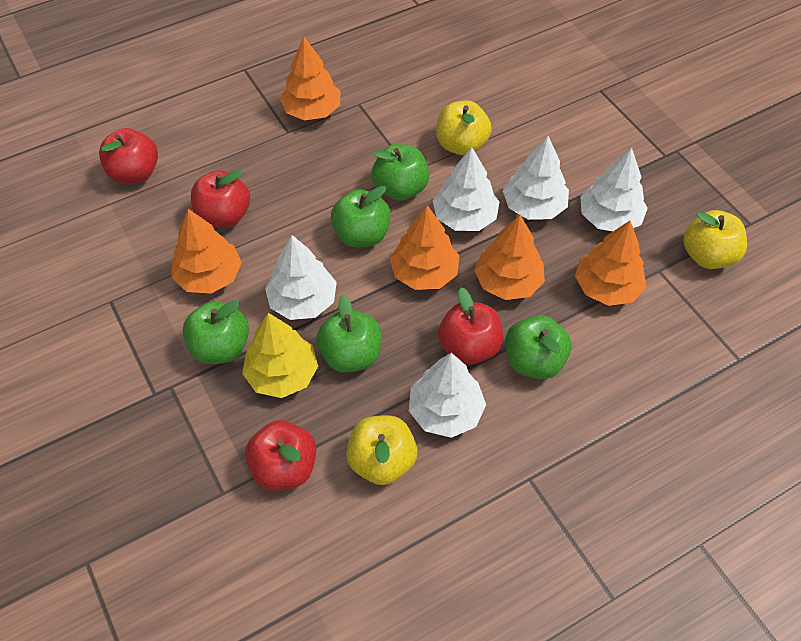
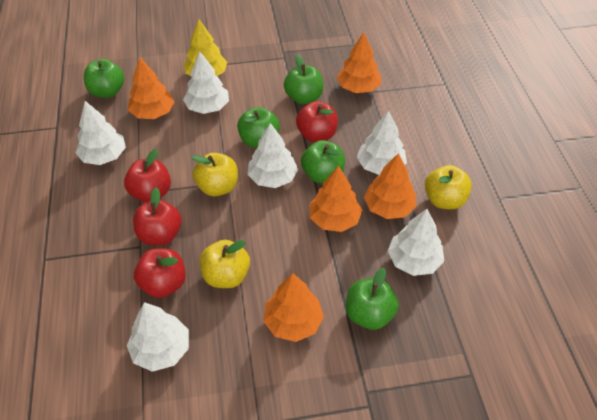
white tree: [265,235,337,320] [409,353,486,438] [433,147,500,231] [503,136,569,220] [580,148,648,231] = 5 -> [75,101,126,165] [127,302,189,372] [183,52,229,114] [247,123,298,188] [357,111,407,175] [388,209,444,276] = 6

